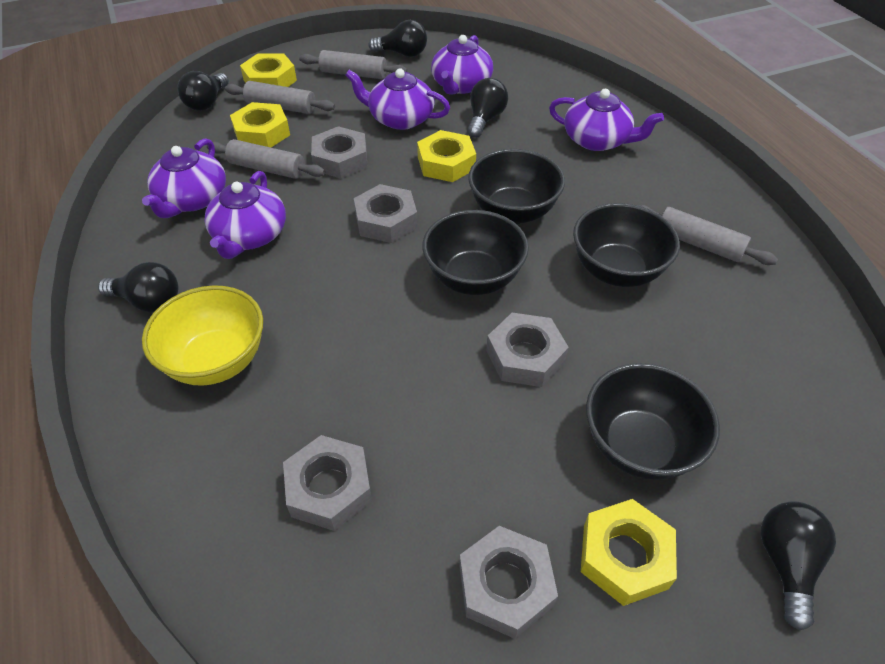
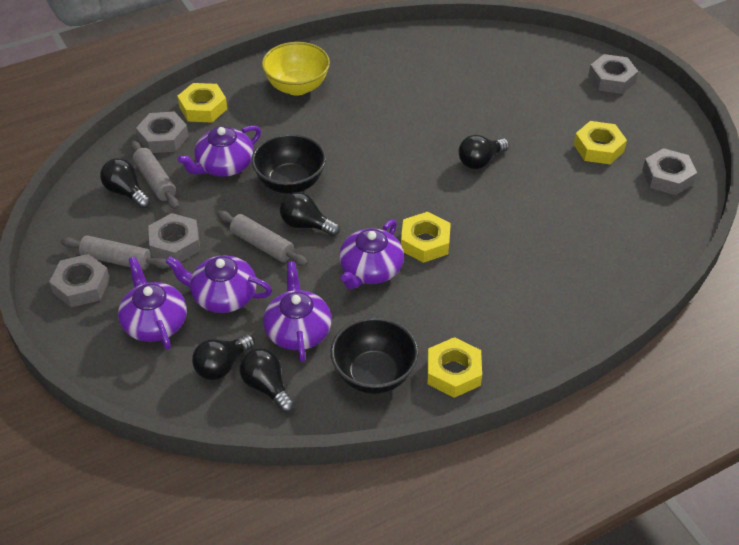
black bowl: [422,210,529,295] [468,149,565,224] [573,203,680,287] [586,363,720,480] = 4 -> [251,134,326,194] [331,317,419,394] = 2
grey rolling pin: [207,139,325,179] [225,81,335,114] [299,50,407,79] [637,205,778,265] = 4 -> [60,235,170,270] [131,141,179,209] [217,211,308,266] = 3

